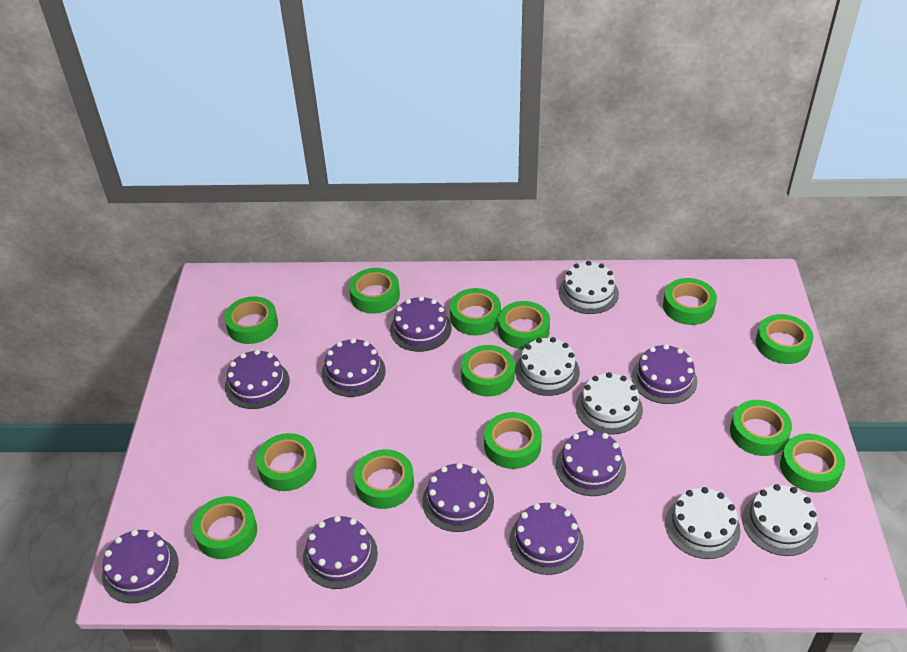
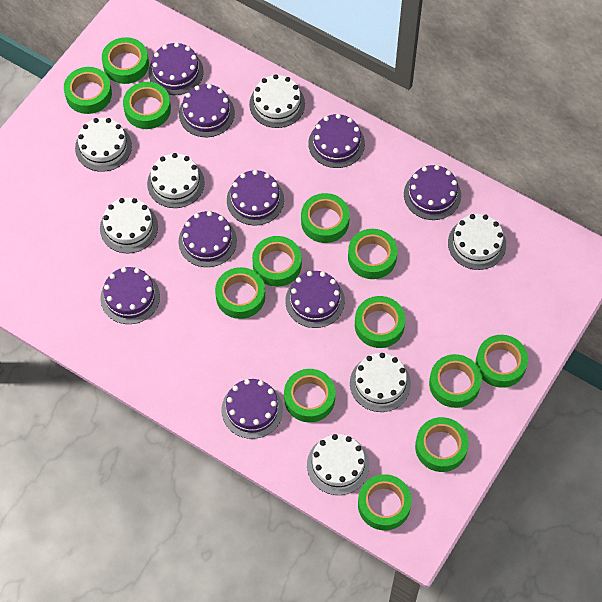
white cake: [515,337,580,396] [559,261,619,314] [576,372,643,435] [665,487,741,559] [742,484,819,556] = 5 -> [75,118,132,172] [100,198,158,253] [147,153,205,208] [249,74,305,128] [307,434,369,495] [350,353,411,412] [448,214,506,270] = 7

